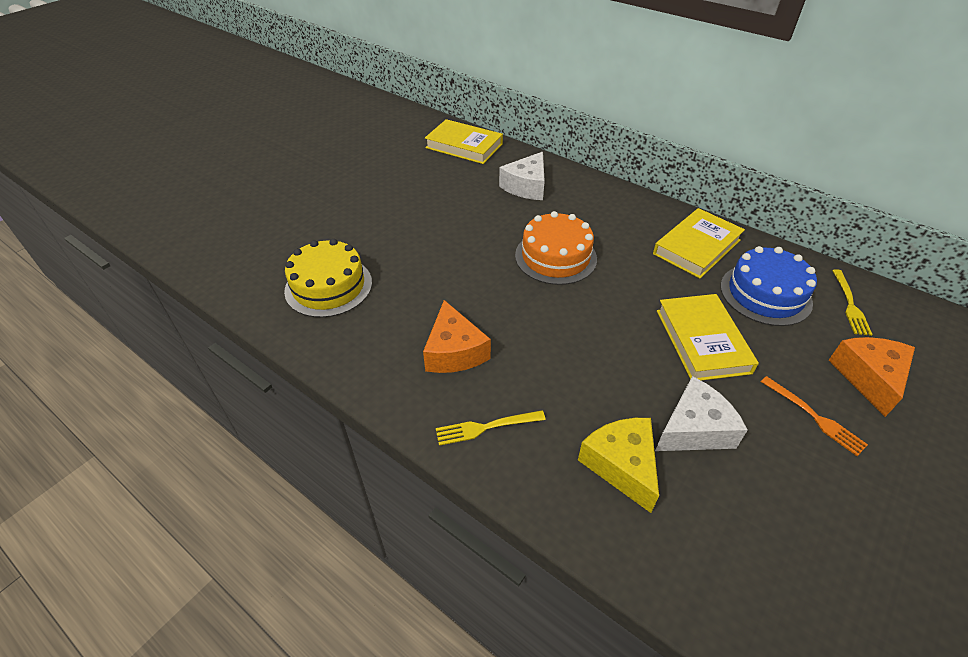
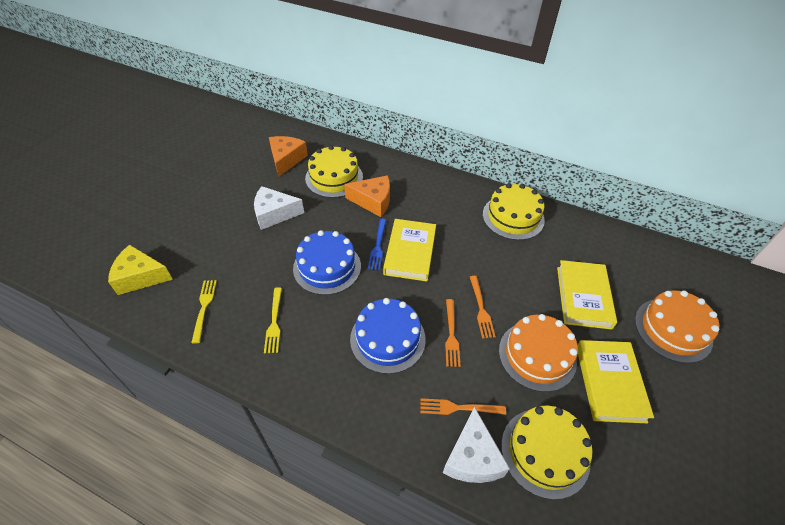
blue cake: [720,246,817,326] = 1 -> [293,230,361,295] [350,298,426,374] = 2
blue fork: none = 0 -> [368,219,386,270] = 1
orange cake: [515,211,597,285] = 1 -> [499,314,578,392] [635,290,719,363] = 2
orange fork: [761,376,868,456] = 1 -> [420,398,506,415] [445,299,461,367] [470,276,496,339] = 3
yellow cake: [284,239,372,318] = 1 -> [305,145,363,198] [483,183,545,240] [501,406,593,500] = 3

